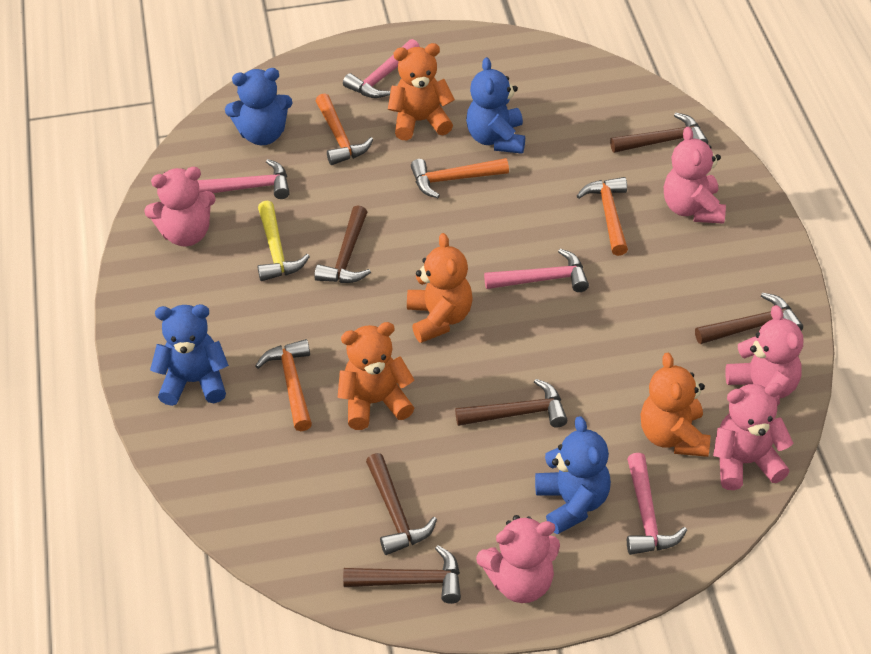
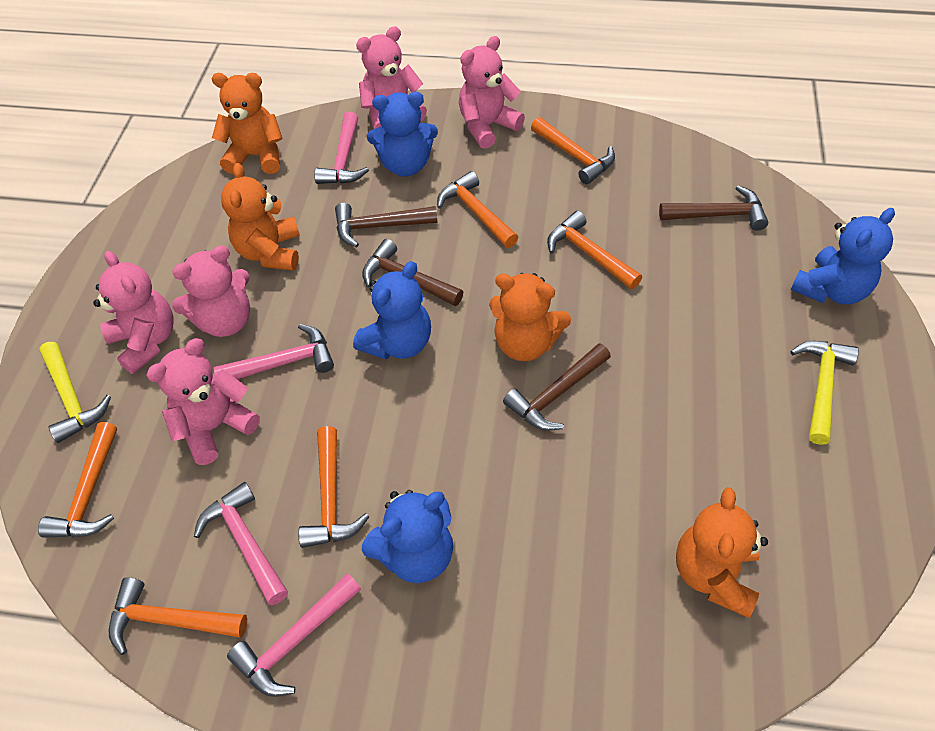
brown hammer: [314,205,371,283] [343,545,461,604] [366,453,437,555] [455,379,567,428] [610,113,708,153] [695,293,803,344] = 6 -> [335,203,438,247] [362,239,463,306] [503,343,611,431] [659,185,768,231] = 4
orange hammer: [255,339,312,431] [316,93,373,165] [411,158,509,198] [577,177,628,256] = 4 -> [38,422,117,538] [109,578,247,655] [298,426,369,548] [437,171,518,248] [531,117,615,184] [547,211,642,289] = 6
yellow hammer: [257,201,310,281] = 1 -> [39,342,111,443] [790,341,859,445] = 2

